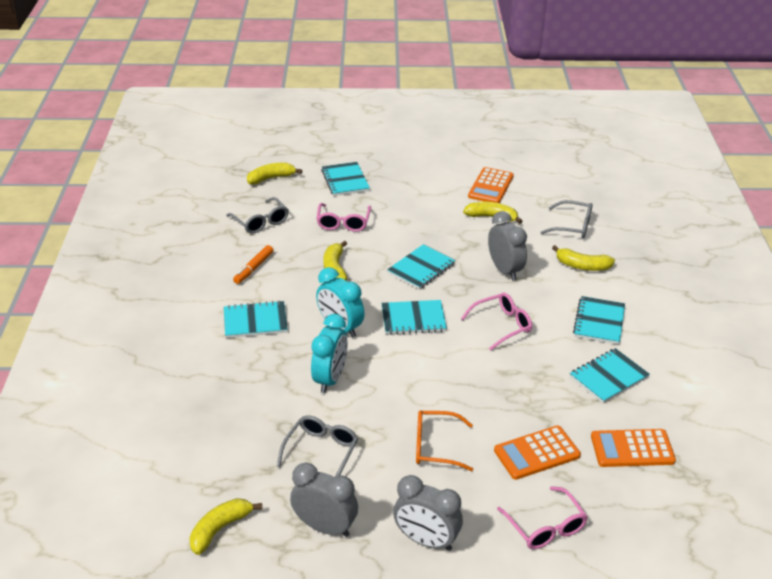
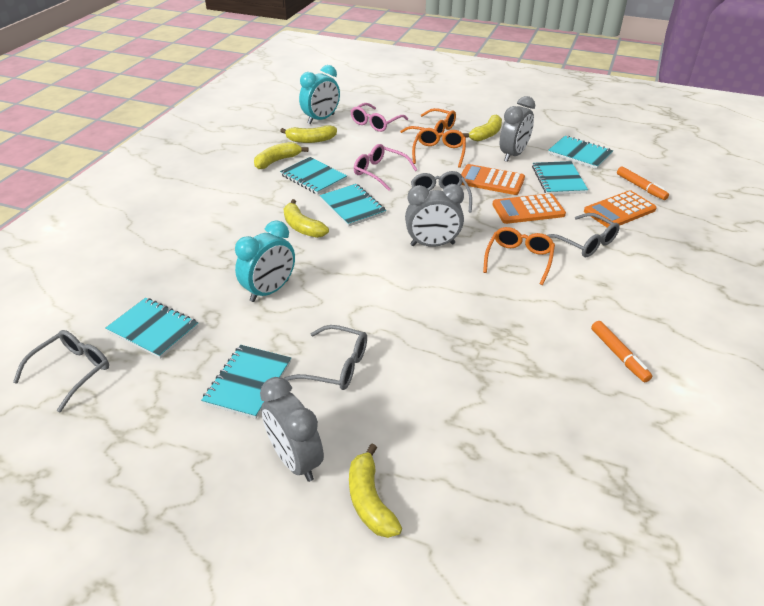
grey glasses: [226,197,288,234] [277,415,358,477] [540,200,593,238] = 3 -> [13,330,109,412] [284,325,367,390] [411,171,472,213] [547,213,620,257] = 4
orange glasses: [416,410,473,471] = 1 -> [400,108,456,138] [412,128,466,168] [483,227,555,285] = 3
orange marker: [233,245,273,284] = 1 -> [591,321,652,382] [617,166,669,200] = 2
pink glasses: [316,203,371,232] [461,293,532,351] [497,486,588,549] = 3 -> [351,103,408,132] [354,144,417,191] = 2

